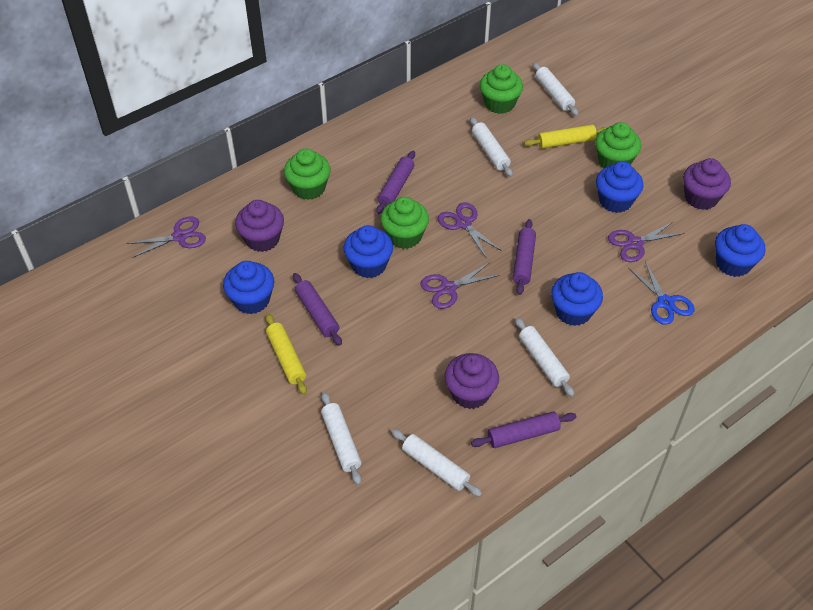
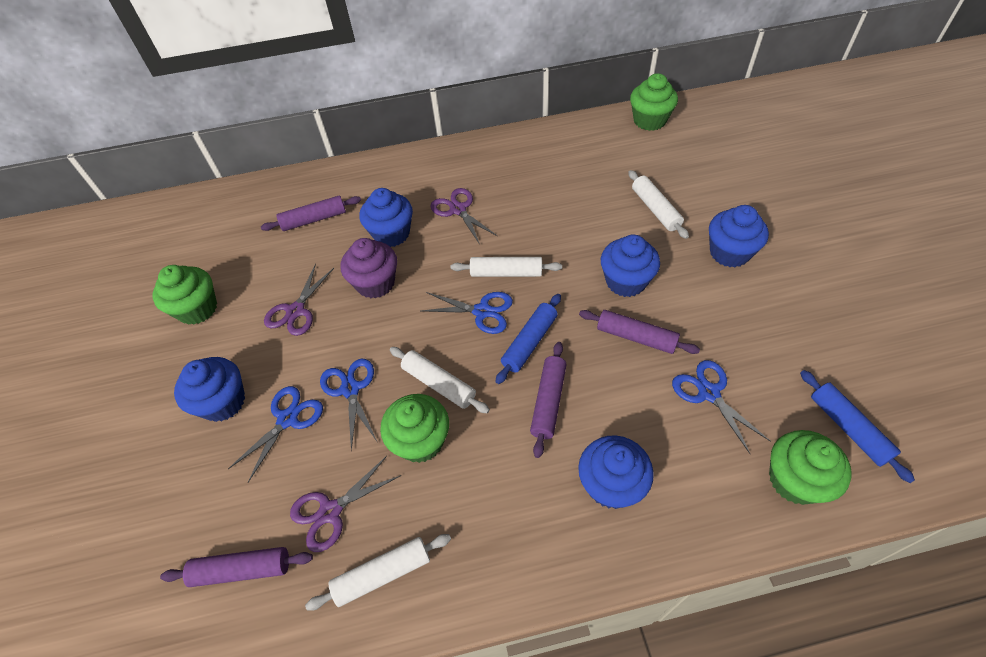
blue rolling pin: none = 0 -> [496,294,561,384] [800,370,915,483] = 2
blue scissors: [628,261,695,325] = 1 -> [228,386,323,482] [320,358,378,451] [421,292,513,334] [672,360,771,455] = 4
purple cupcake: [235,200,284,252] [444,353,499,409] [683,158,731,210] = 3 -> [341,238,397,299] = 1
purple scissors: [127,216,206,258] [421,263,500,309] [438,202,502,259] [608,221,685,262] = 4 -> [264,263,334,336] [290,456,401,552] [431,188,497,243] = 3
white rolling pin: [321,392,362,485] [391,429,482,497] [470,117,513,177] [515,317,575,397] [533,62,578,116] = 5 -> [305,534,451,611] [390,347,490,413] [450,257,562,277] [628,170,689,239] = 4
yellow rolling pin: [266,314,307,395] [524,124,607,149] = 2 -> none = 0

